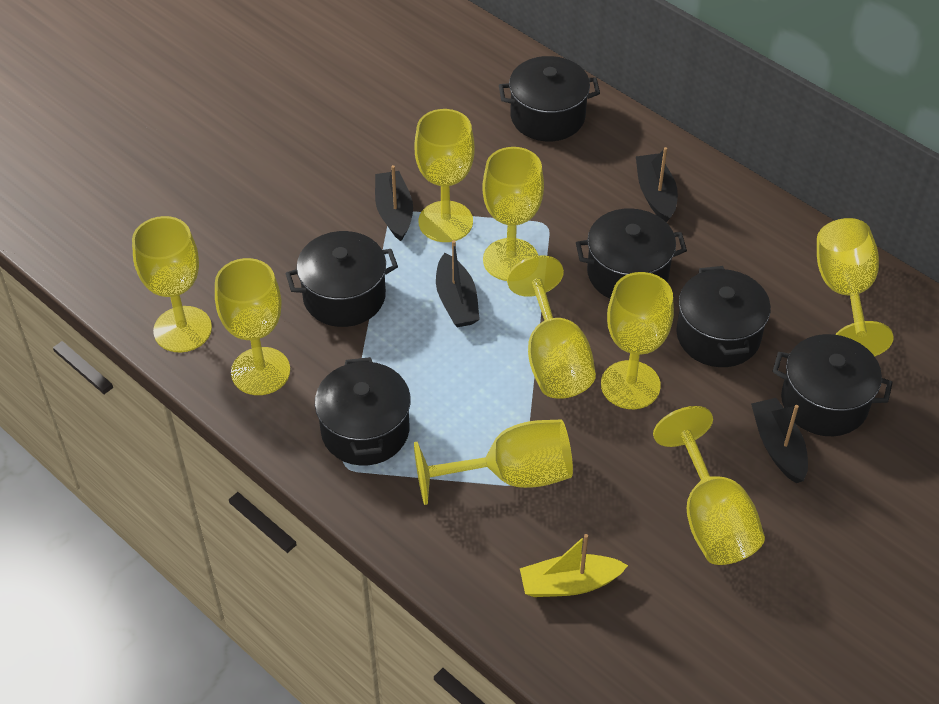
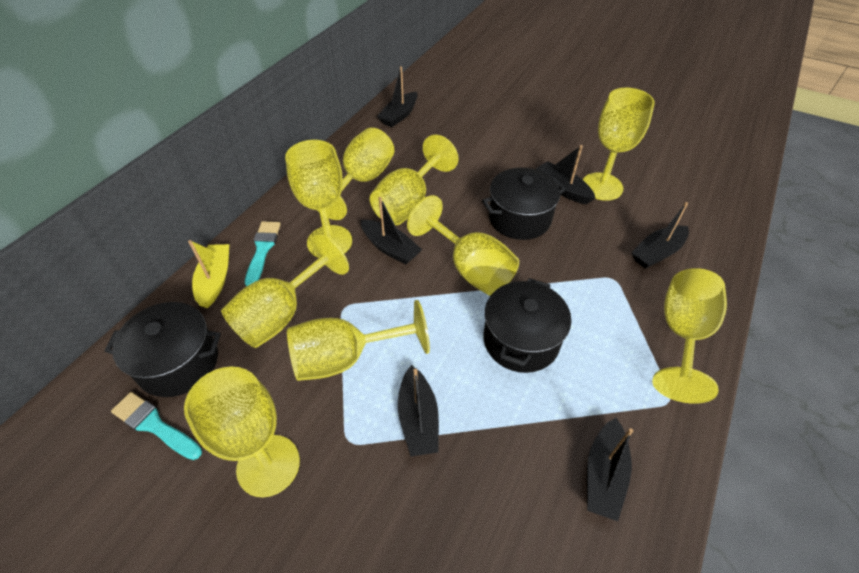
black boat: [375,165,413,241] [436,240,480,327] [636,147,678,223] [751,398,808,483] = 4 -> [361,197,422,265] [377,66,418,127] [398,365,439,456] [536,145,595,204] [587,418,633,521] [631,202,689,269] = 6
black pot: [285,231,398,327] [315,357,411,466] [499,56,600,141] [576,208,687,299] [676,266,771,367] [773,334,893,436] = 6 -> [105,302,221,397] [482,168,566,240] [483,278,571,373] = 3
turquoise brush: none = 0 -> [111,392,202,460] [245,221,281,286] = 2

